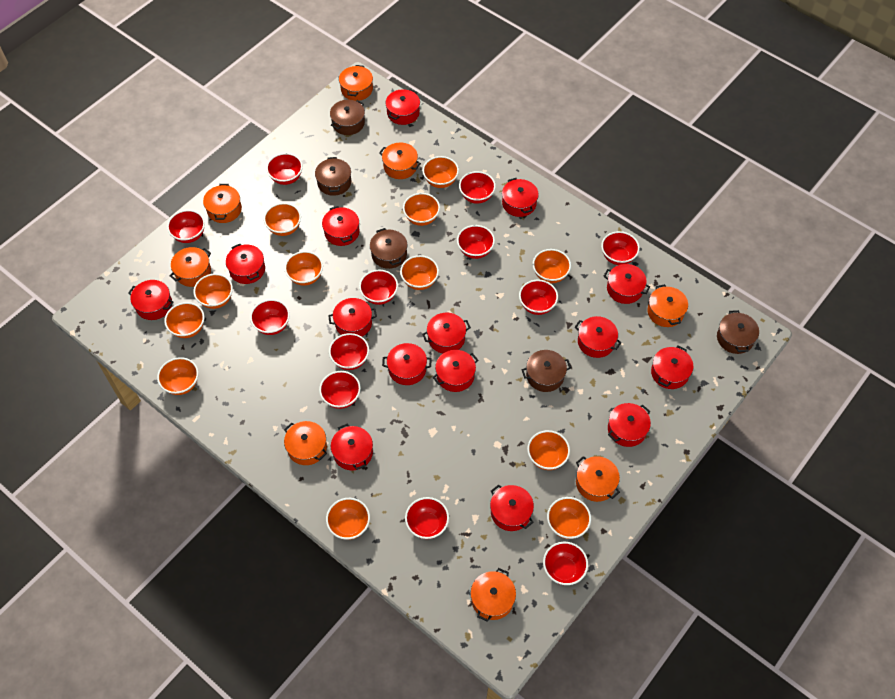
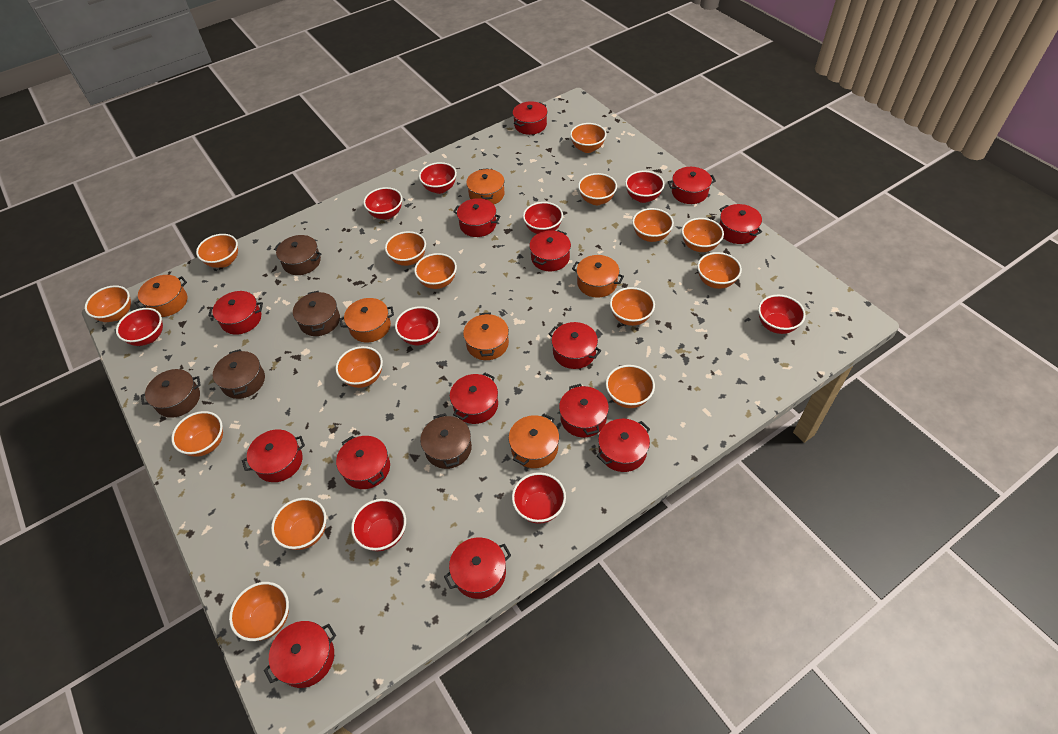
orange bowl: [157,357,199,395] [164,302,205,338] [193,273,233,309] [264,203,301,236] [284,251,323,286] [326,498,370,540] [400,255,439,290] [403,193,440,226] [423,156,459,188] [527,430,570,470] [533,249,571,283] [547,497,591,539] = 12 -> [85,285,131,322] [171,411,223,457] [196,234,238,268] [229,582,289,641] [271,498,326,550] [335,346,383,388] [385,231,426,266] [414,253,457,289] [570,123,607,153] [578,173,617,205] [606,365,655,408] [610,287,655,326] [632,208,674,242] [682,218,724,252] [697,252,742,289] = 15
orange pot: [170,247,211,287] [203,184,242,223] [284,421,327,465] [339,65,373,101] [379,143,421,179] [471,568,516,622] [576,456,620,502] [647,284,688,327] = 8 -> [134,275,187,317] [340,298,394,342] [463,312,509,360] [466,168,504,204] [509,414,559,468] [572,255,624,298] = 6
red bowl: [167,210,205,243] [250,299,290,335] [266,153,303,185] [319,371,361,409] [329,333,369,370] [359,270,398,305] [405,497,449,539] [457,225,495,259] [459,171,496,204] [519,279,558,315] [543,541,588,585] [601,231,640,265] = 12 -> [116,308,163,346] [351,499,406,551] [363,187,403,220] [395,306,440,345] [419,162,457,194] [512,472,566,524] [523,202,563,234] [625,170,665,203] [758,295,806,334] = 9
red pot: [128,280,173,320] [226,244,265,284] [322,206,359,246] [328,298,377,337] [331,424,373,470] [382,343,432,385] [385,89,420,125] [422,313,471,353] [433,350,478,392] [490,485,534,531] [502,178,539,217] [575,316,622,358] [604,264,650,304] [608,403,651,447] [651,346,693,389] = 15 -> [208,291,263,335] [242,429,305,482] [264,621,336,688] [336,435,390,489] [444,537,511,599] [450,373,498,424] [453,198,501,237] [513,101,547,135] [529,230,571,271] [549,322,601,369] [559,384,609,437] [597,419,650,472] [668,167,716,204] [719,204,762,244] = 14

